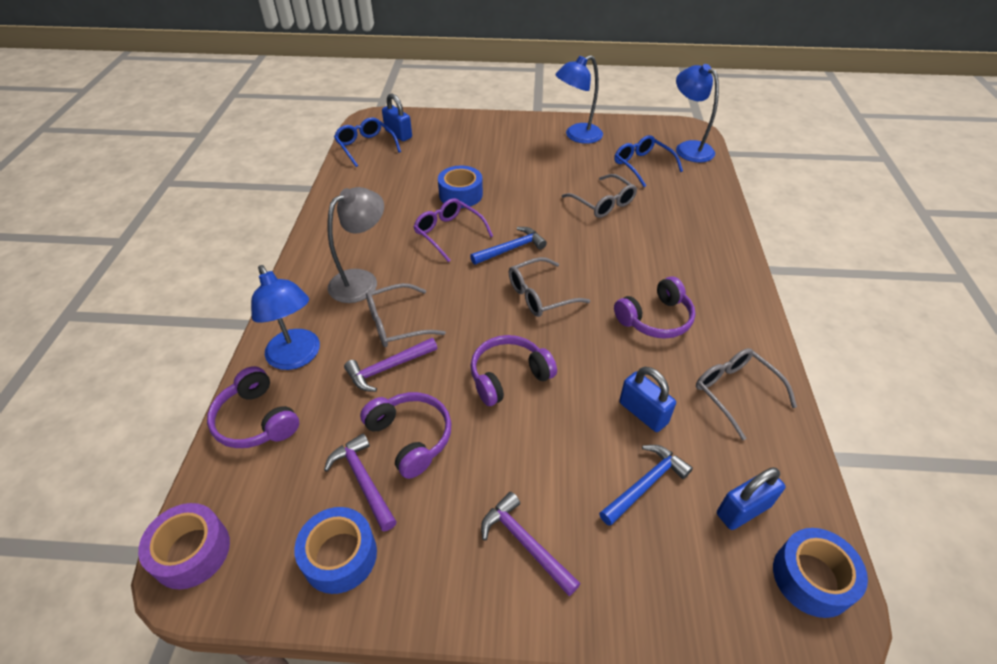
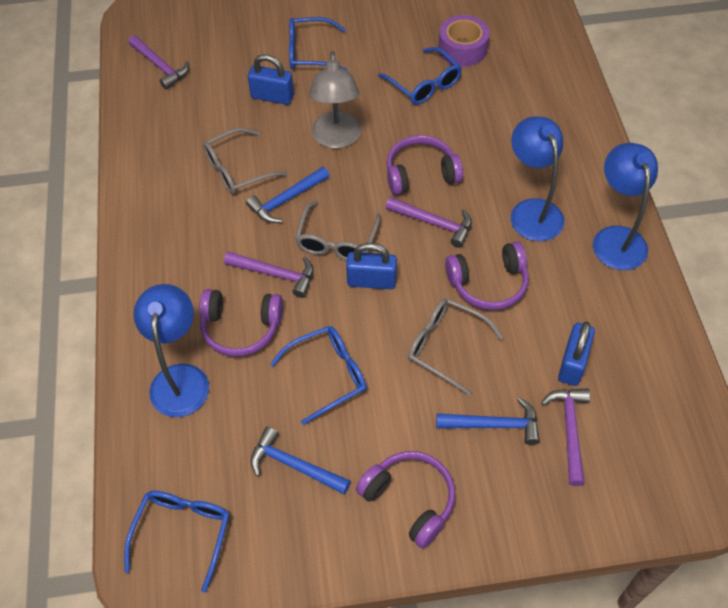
blue glasses: [334,117,401,167] [614,135,683,187] = 2 -> [124,491,229,593] [270,326,366,425] [289,17,347,71] [378,47,462,105] = 4
blue hammer: [470,227,547,265] [599,445,693,526] = 2 -> [246,167,329,223] [251,427,351,495] [436,397,540,445] = 3
blue tape: [294,507,377,594] [438,166,483,208] [773,528,868,618] = 3 -> none = 0
grey glasses: [366,283,446,347] [509,257,590,317] [562,174,637,218] [696,348,797,440] = 4 -> [203,128,288,194] [295,201,381,261] [408,298,503,395] = 3
purple glasses: [413,198,493,262] = 1 -> none = 0
purple hammer: [324,433,397,532] [344,338,437,392] [481,492,581,596] = 3 -> [128,35,189,90] [224,251,314,298] [386,197,472,248] [541,388,590,486] = 4

